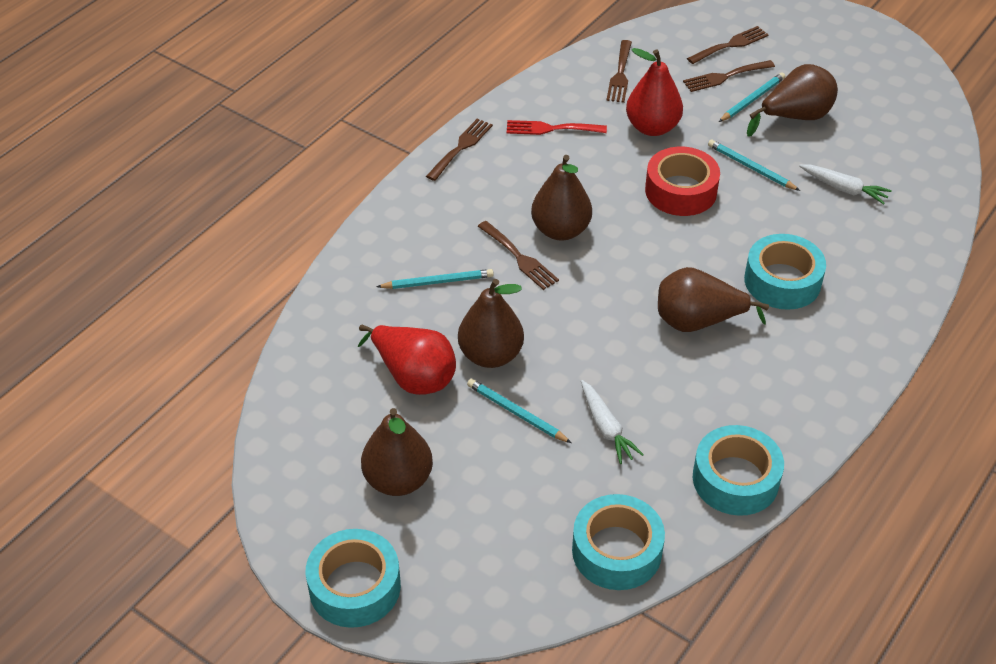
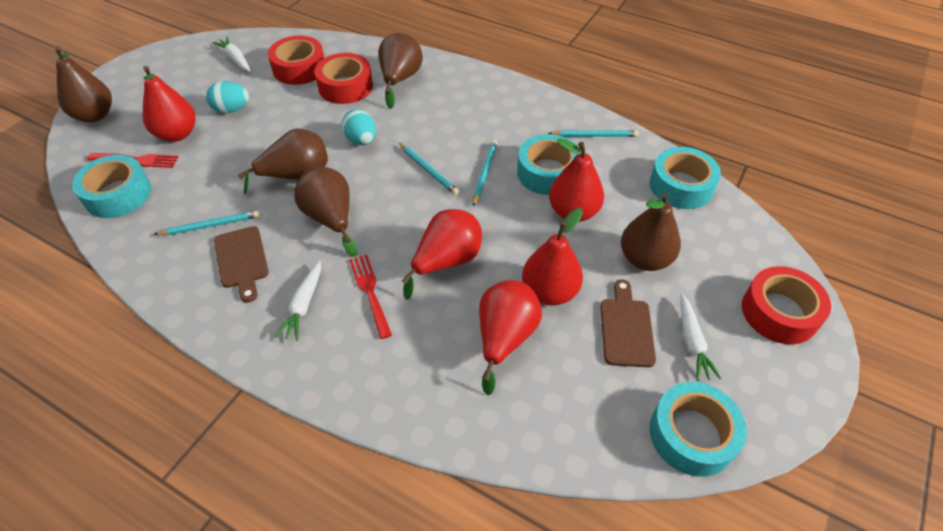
brown cutting board: none = 0 -> [214,226,269,303] [600,279,656,367] = 2
brown fork: [426,119,493,181] [478,221,559,290] [606,40,632,103] [683,60,775,92] [687,26,769,64] = 5 -> none = 0
red fork: [507,120,607,135] = 1 -> [87,153,179,168] [349,255,392,339] = 2
red pear: [358,325,456,395] [626,48,683,136] = 2 -> [143,66,196,142] [402,209,482,300] [479,280,542,395] [522,208,583,306] [549,138,604,222] = 5
red tape: [645,147,720,216] = 1 -> [268,36,324,85] [314,53,373,104] [742,266,831,344] = 3
turquoise egg: none = 0 -> [206,81,249,113] [342,109,376,145] = 2
white carrot: [581,380,644,464] [799,165,892,204] = 2 -> [212,37,250,72] [275,261,321,341] [680,294,722,381] = 3

